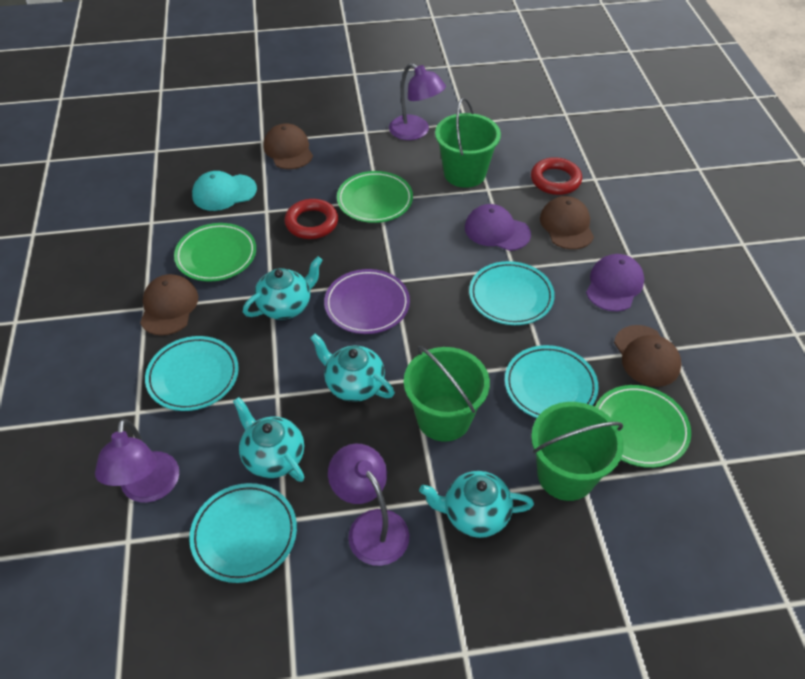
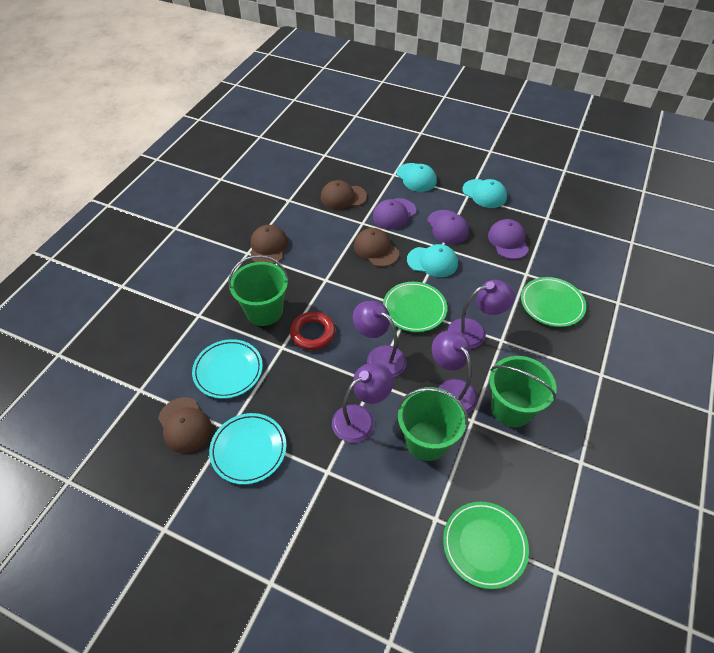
purple cap: [465,204,531,251] [586,254,644,311] = 2 -> [373,198,416,230] [427,210,469,244] [488,219,529,259] = 3
purple lamp: [95,419,179,503] [328,444,409,566] [389,63,446,140] = 3 -> [332,363,393,443] [353,301,407,378] [432,330,478,413] [448,280,515,349] = 4
purple plate: [324,269,410,334] = 1 -> none = 0
red ring: [285,199,338,239] [531,157,582,195] = 2 -> [290,312,335,350] = 1
turquoise cap: [192,171,257,211] = 1 -> [396,163,437,192] [407,244,458,277] [462,179,507,208] = 3
turquoise plate: [145,336,239,411] [189,483,297,583] [469,261,555,325] [505,345,599,418] = 4 -> [192,339,263,399] [209,413,286,485] = 2
turquoise teapot: [233,397,304,482] [243,256,323,320] [310,334,394,402] [419,471,534,538] = 4 -> none = 0

